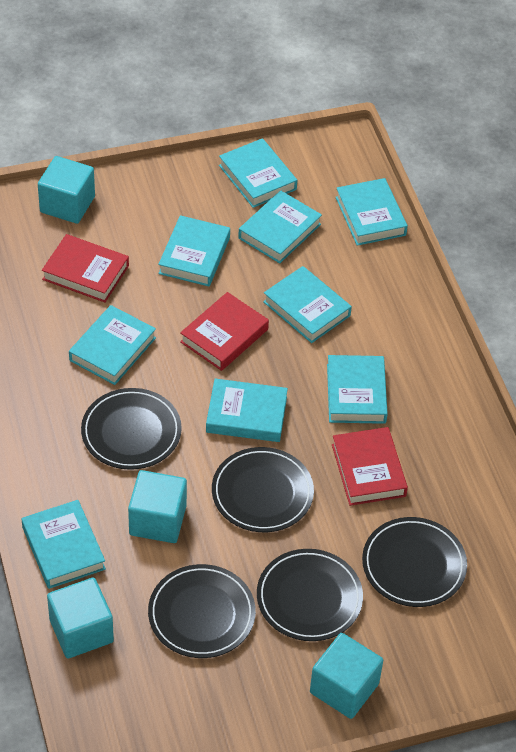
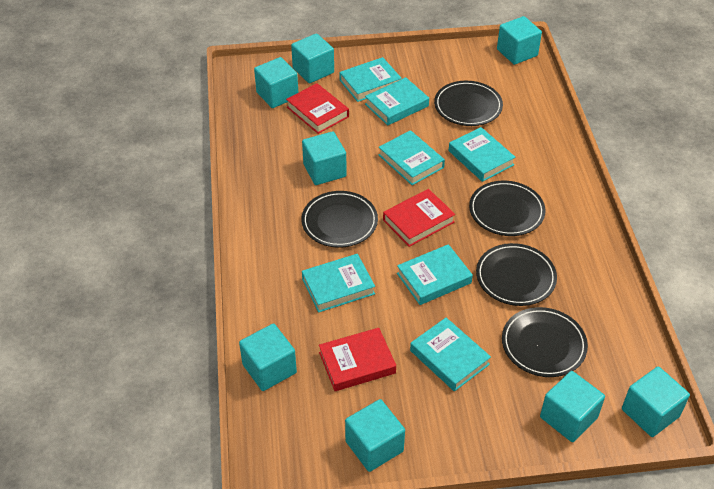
turquoise book: [22,500,106,589] [69,305,156,385] [158,215,230,286] [206,379,288,442] [219,138,297,208] [238,191,322,263] [263,266,352,343] [327,355,388,424] [335,178,408,246] = 9 -> [302,254,375,312] [339,57,402,102] [365,77,429,125] [379,130,445,185] [397,244,473,305] [410,317,491,391] [449,127,516,182] = 7
turquoise cube: [38,156,95,224] [47,577,114,659] [128,470,187,543] [310,633,383,719] = 4 -> [239,323,297,391] [254,57,298,108] [291,33,334,83] [302,131,347,185] [345,399,405,472] [497,16,542,65] [540,371,605,442] [622,366,690,437] = 8

